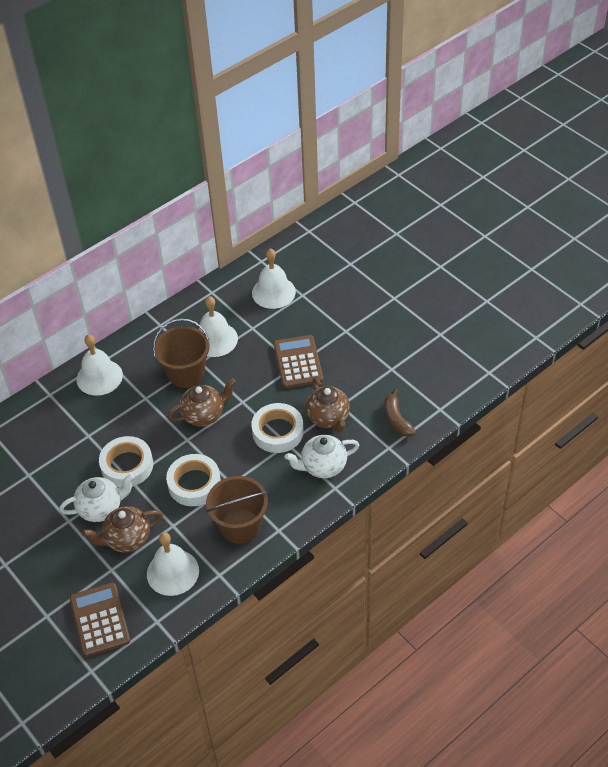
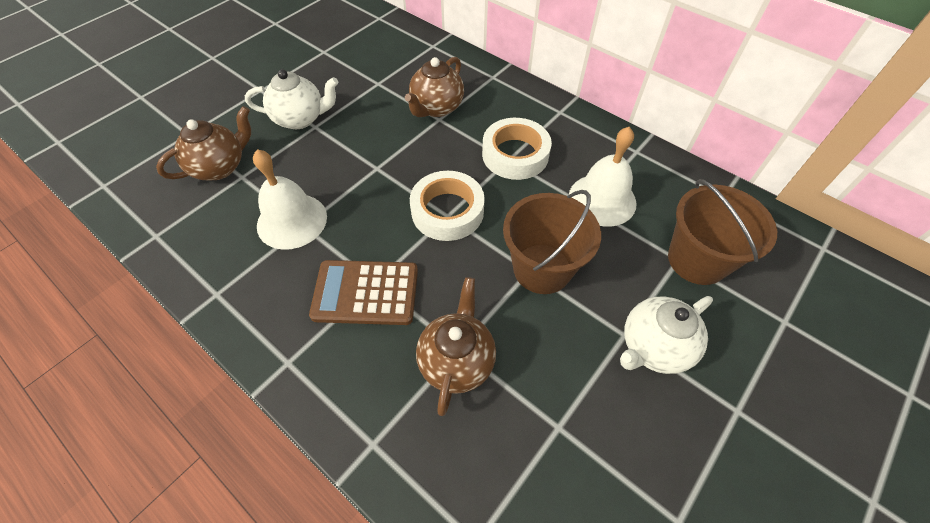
brown banana: [384,389,416,437] = 1 -> none = 0
brown calculator: [70,582,130,657] [274,335,323,388] = 2 -> [309,260,418,325] = 1
white bell: [77,335,123,396] [147,532,199,596] [199,296,238,357] [252,248,296,309] = 4 -> [253,149,327,250] [569,127,636,227] = 2
white tape: [99,436,153,487] [166,454,221,506] [251,403,304,453] = 3 -> [410,171,485,241] [482,118,552,180] = 2

